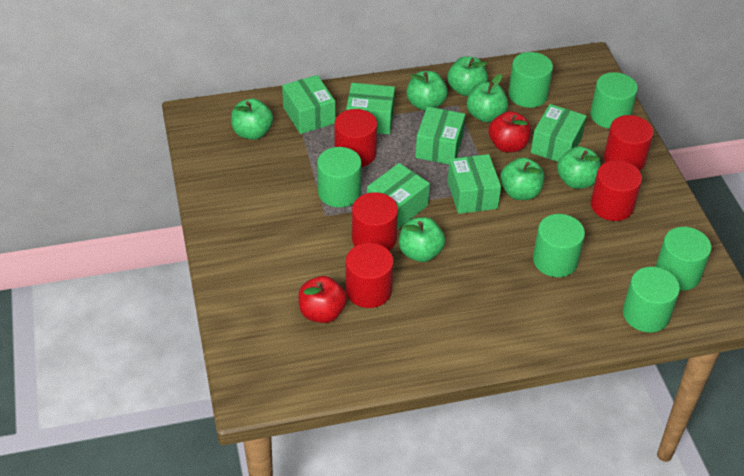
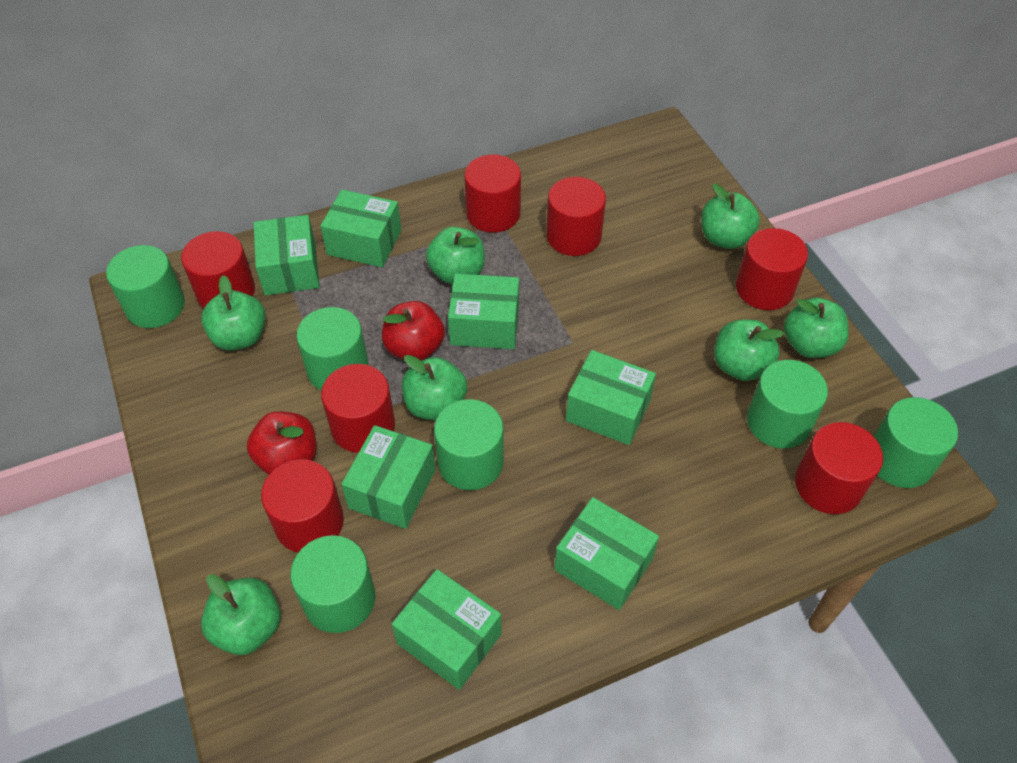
green box: [282,75,335,134] [346,83,395,134] [367,163,430,229] [415,107,465,164] [447,154,501,214] [531,104,587,162] = 6 -> [254,215,320,295] [320,190,401,267] [341,425,436,529] [392,569,502,690] [448,274,519,349] [554,497,659,610] [566,350,656,445] = 7
red cylinder: [334,109,377,167] [346,243,394,308] [352,192,398,251] [591,160,642,221] [604,115,654,171] = 5 -> [181,231,255,308] [261,459,344,553] [321,364,395,453] [464,155,521,233] [546,177,606,256] [736,228,808,310] [795,422,883,514] = 7

